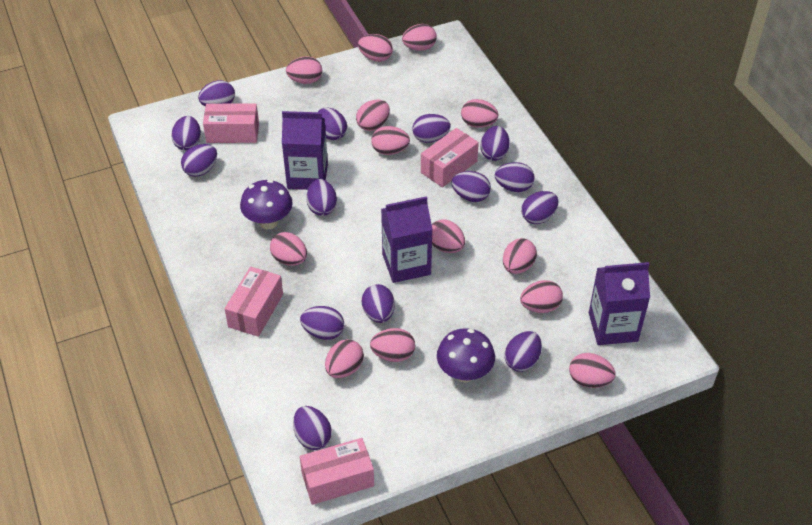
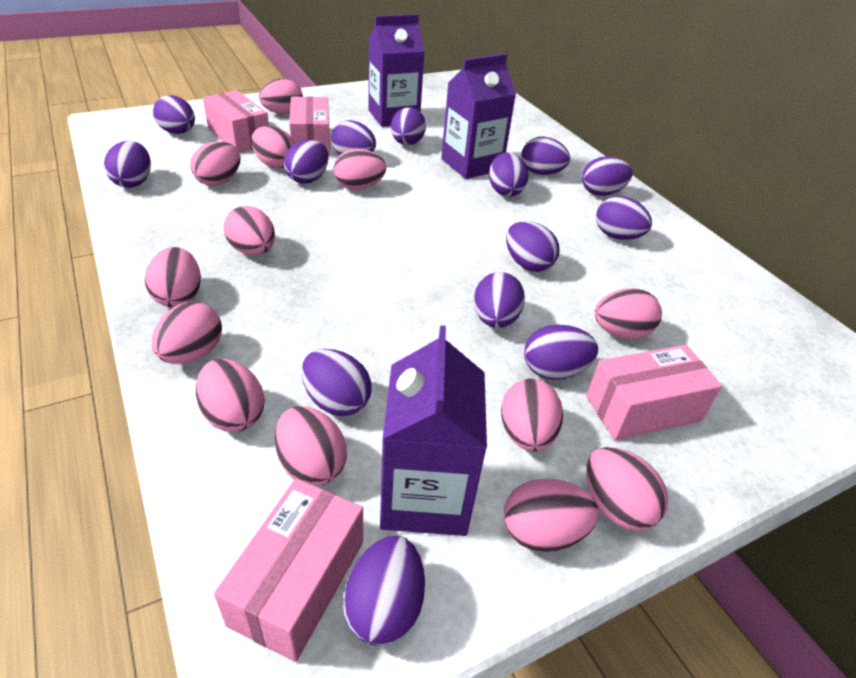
purple mushroom: [240,180,293,229] [437,328,495,383] = 2 -> none = 0

